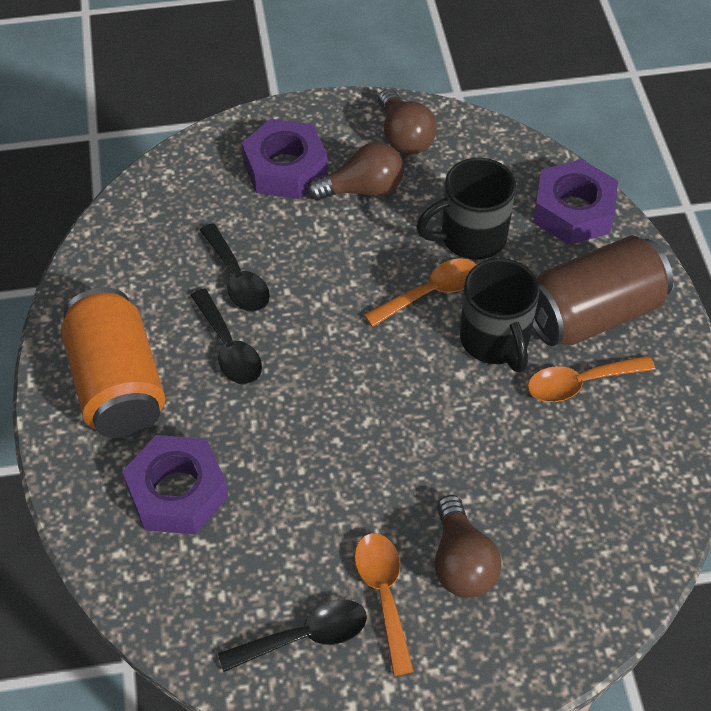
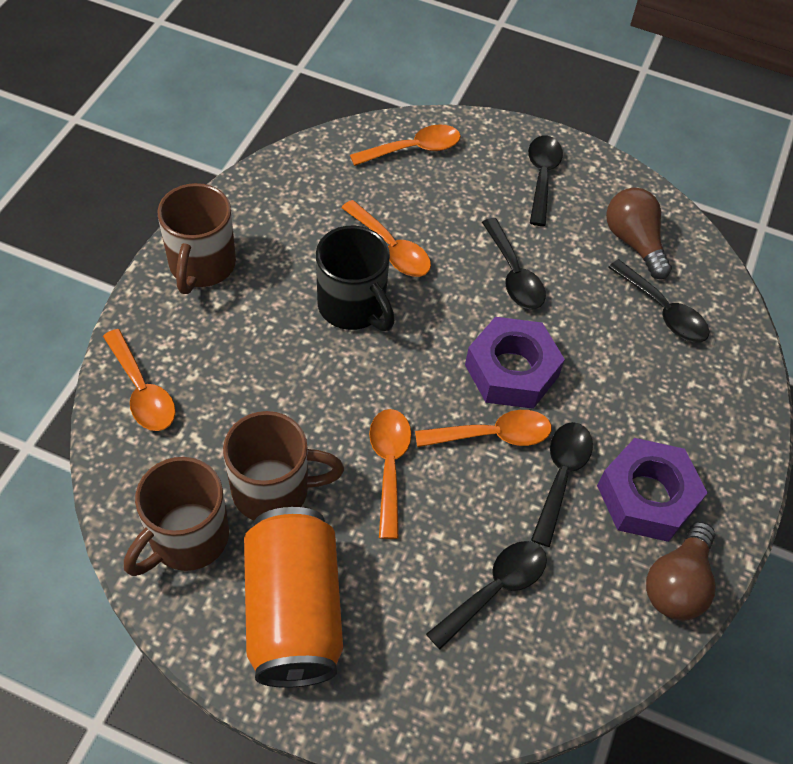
black mug: [416,158,516,260] [460,258,540,373] = 2 -> [316,226,395,331] = 1
black spoon: [190,288,262,385] [200,223,270,312] [218,599,367,672] = 3 -> [426,541,547,649] [482,218,546,310] [528,136,563,226] [531,422,593,547] [608,259,710,343] = 5
brown can: [532,235,673,346] = 1 -> none = 0
brown light bulb: [307,142,404,201] [378,89,437,155] [435,495,502,598] = 3 -> [606,188,672,279] [646,521,716,620] = 2
brown mug: none = 0 -> [124,457,229,576] [157,183,236,294] [223,411,344,521] = 3
orange spoon: [354,533,414,676] [364,258,477,327] [528,355,655,402] = 3 -> [103,329,176,431] [341,200,431,277] [350,124,461,166] [369,409,411,539] [415,410,552,447] = 5
purple nut: [122,435,228,535] [242,119,328,199] [533,159,618,245] = 3 -> [465,317,565,409] [597,438,708,542] = 2

